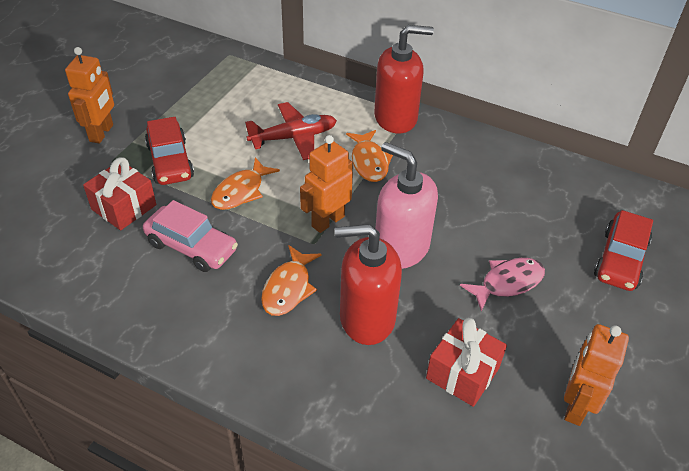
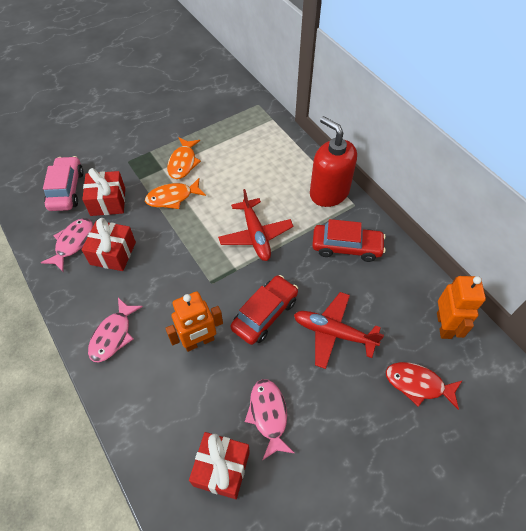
orange fish: [211,157,280,210] [261,245,322,316] [346,130,393,182] = 3 -> [145,178,206,209] [167,137,201,179] = 2
orange robot: [65,47,114,144] [300,135,353,233] [564,324,629,426] = 3 -> [165,291,223,352] [437,276,486,339] = 2
pink fish: [460,258,545,311] = 1 -> [41,218,93,272] [88,298,143,362] [245,379,294,460] = 3
pink soap dispenser: [375,142,438,269] = 1 -> none = 0
red fish: none = 0 -> [386,362,463,410] = 1
red gift: [83,158,156,230] [426,318,507,407] = 2 -> [82,168,125,216] [82,218,136,271] [189,432,250,499] = 3
red plane: [245,102,337,160] = 1 -> [218,189,293,261] [294,292,384,369] = 2
red soap dispenser: [335,224,402,345] [374,25,434,133] = 2 -> [310,116,357,207] = 1

